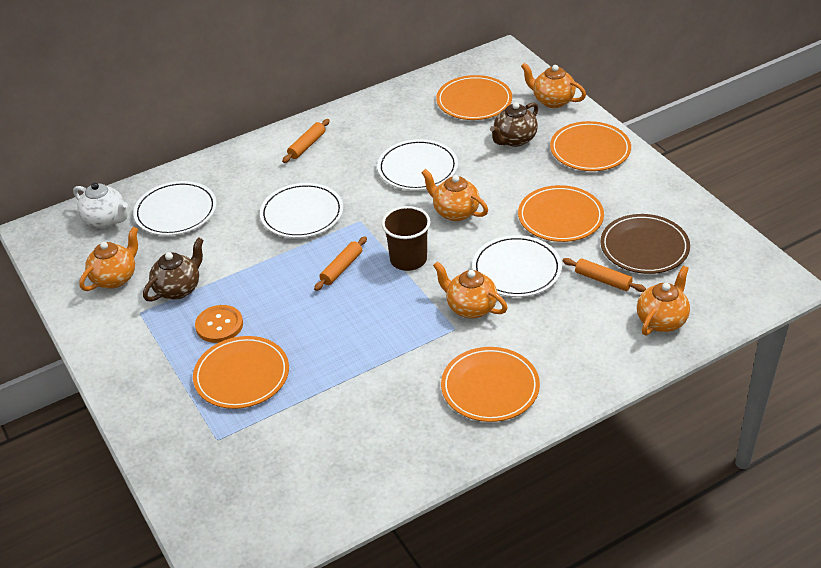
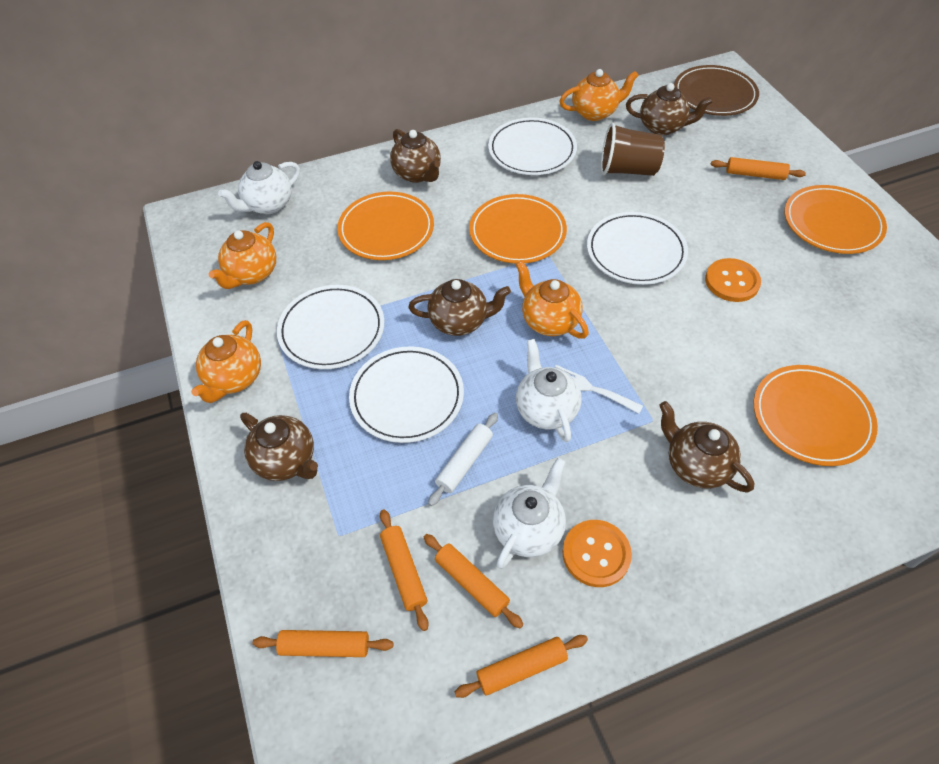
brown teapot: [143,237,204,302] [490,102,538,147] = 2 -> [240,413,318,481] [390,129,441,183] [408,279,511,336] [626,83,713,136] [659,401,754,493] = 5
orange button: [195,305,243,343] = 1 -> [563,520,632,587] [705,258,761,302] = 2
orange plate: [193,336,289,409] [436,75,512,120] [441,347,540,422] [518,185,604,242] [550,121,631,171] = 5 -> [337,192,434,260] [469,194,567,264] [754,365,878,466] [784,185,887,254] = 4
orange rolling pin: [282,119,330,163] [314,236,367,291] [563,258,646,292] = 3 -> [253,630,393,657] [380,509,429,631] [424,534,523,628] [455,635,588,698] [711,157,806,180] = 5
orange teapot: [79,227,138,291] [421,169,488,221] [433,262,507,318] [521,63,586,108] [637,266,690,335] = 5 -> [191,320,261,403] [209,222,276,289] [516,261,589,339] [559,69,639,121] = 4
white fork: none = 0 -> [555,365,643,414] = 1
white rolling pin: none = 0 -> [428,413,498,506] = 1
white teapot: [73,183,128,228] = 1 -> [218,161,300,214] [493,458,566,569] [516,339,582,442] = 3

